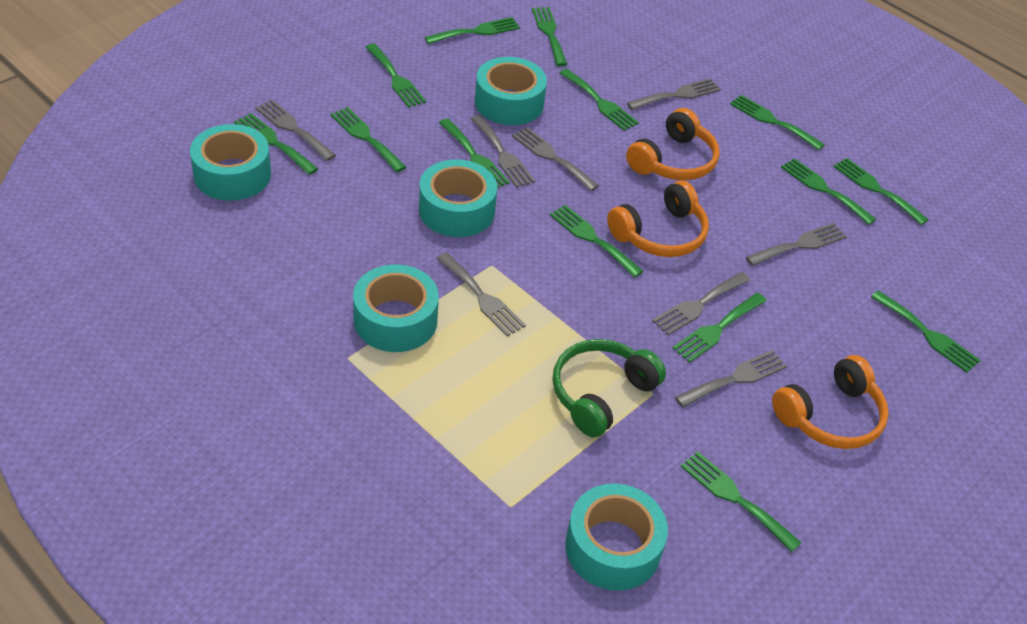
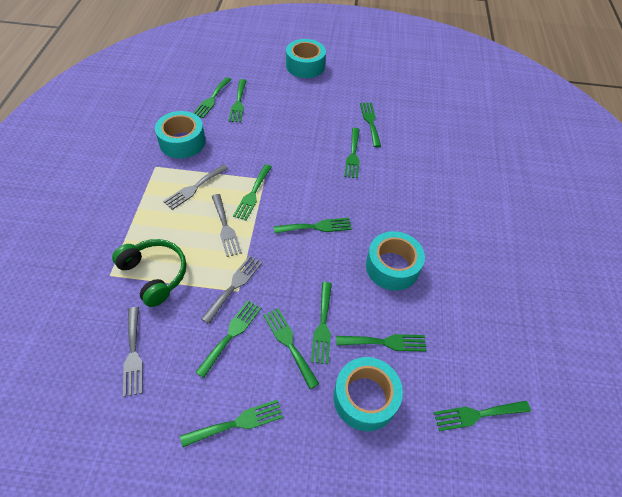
green fork: [234,113,318,175] [330,107,406,172] [365,44,426,108] [424,17,520,44] [439,118,510,188] [532,7,567,66] [550,205,643,278] [559,69,639,131] [672,293,767,363] [681,451,802,552] [730,95,825,150] [781,158,876,225] [833,158,929,225] [871,290,981,373] = 14 -> [180,399,283,447] [194,77,231,118] [195,300,261,378] [228,79,247,123] [233,164,272,221] [263,308,319,389] [274,218,352,233] [311,282,332,364] [336,334,427,352] [345,128,360,178] [360,103,381,147] [434,401,531,431] = 12
grey fork: [255,99,336,161] [437,252,526,337] [471,115,535,188] [512,127,599,191] [627,78,721,110] [652,272,751,335] [675,350,787,408] [746,223,847,266] = 8 -> [123,307,143,397] [163,164,228,210] [201,255,262,324] [212,194,242,257] = 4
orange headphones: [607,181,709,257] [626,108,720,180] [772,355,889,449] = 3 -> none = 0
turquoise tape: [190,124,271,201] [353,265,439,352] [419,159,497,237] [475,57,547,125] [566,484,668,591] = 5 -> [155,111,206,159] [286,39,326,78] [333,357,403,431] [366,231,425,290] = 4

